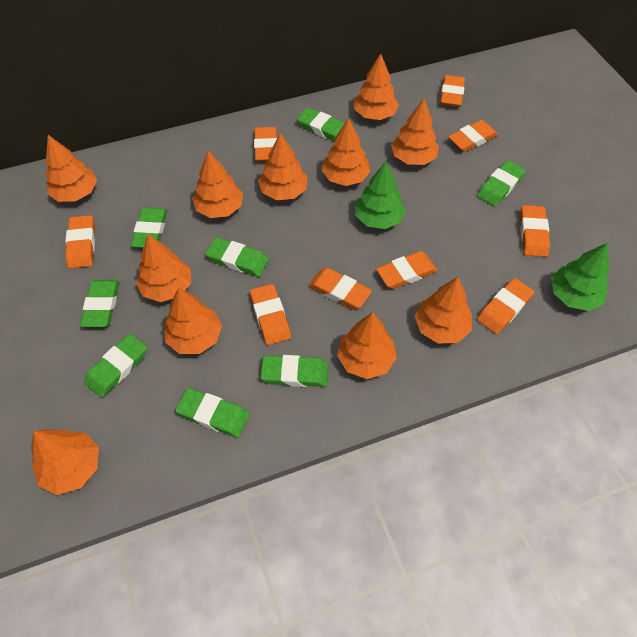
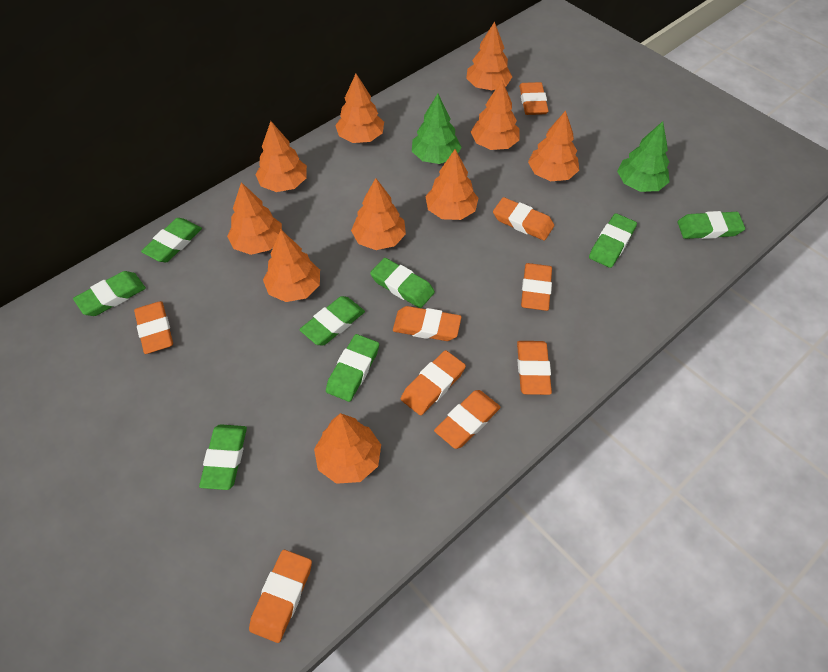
orange tree: [31,429,99,495] [45,135,97,202] [136,234,191,302] [164,288,222,354] [192,150,243,218] [258,133,308,200] [321,118,370,186] [337,312,397,379] [354,54,399,120] [391,99,439,165] [415,277,472,344] = 11 -> [227,182,282,255] [255,121,307,192] [263,230,320,302] [314,413,381,484] [335,74,384,143] [351,178,406,250] [425,149,478,220] [466,21,512,90] [471,80,520,150] [528,111,579,181] = 10

